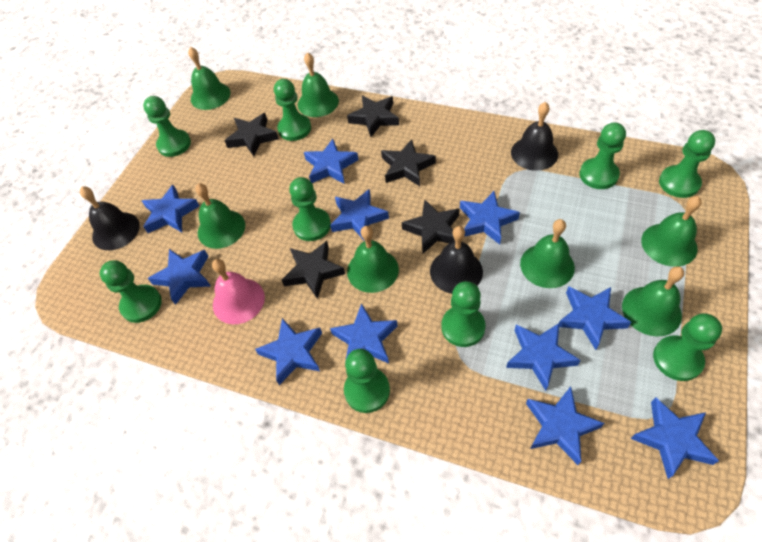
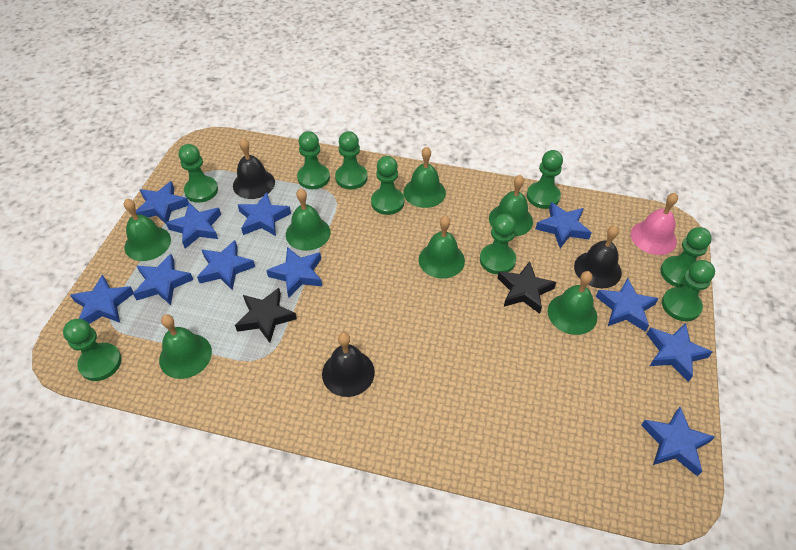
black star: [225,113,279,156] [282,241,345,299] [347,95,399,137] [381,139,436,186] [402,200,460,254] = 5 -> [235,288,297,343] [498,261,556,314] = 2

